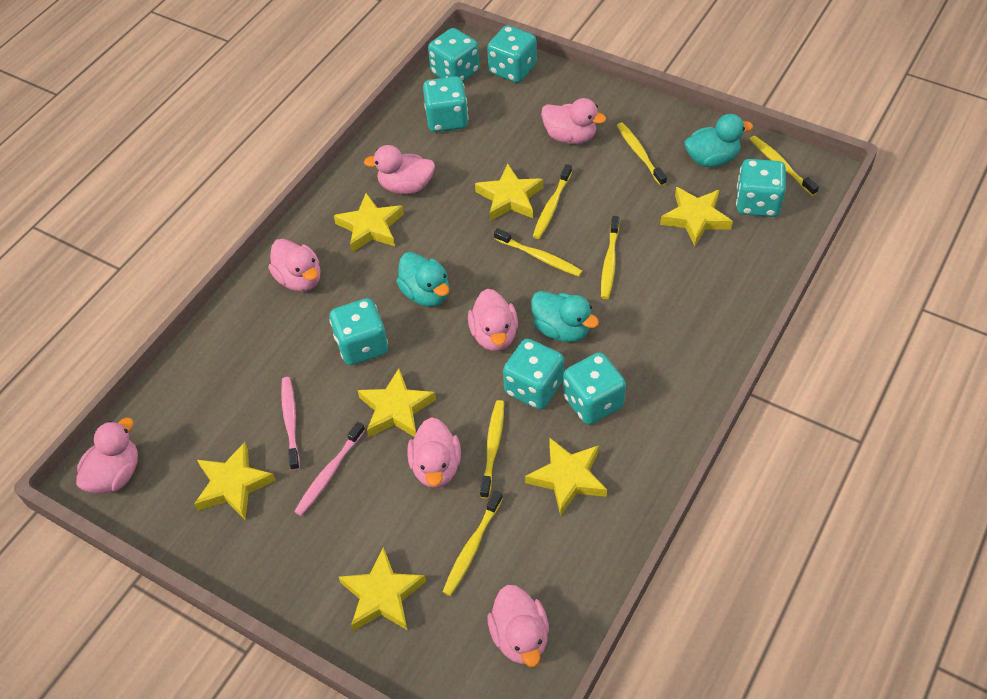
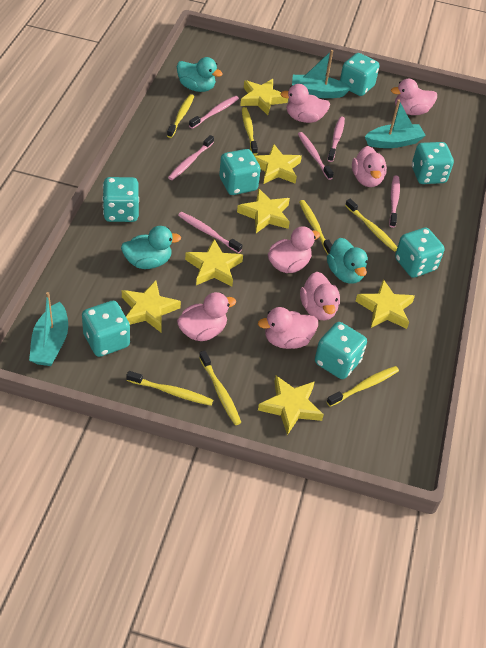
pink toothbrush: [281,377,300,471] [294,422,365,516] = 2 -> [168,135,214,180] [178,212,242,253] [189,96,239,129] [298,132,334,180] [327,116,345,162] [389,175,400,228] = 6
turquoise boat: none = 0 -> [29,292,68,366] [292,50,352,98] [365,99,426,148] = 3

